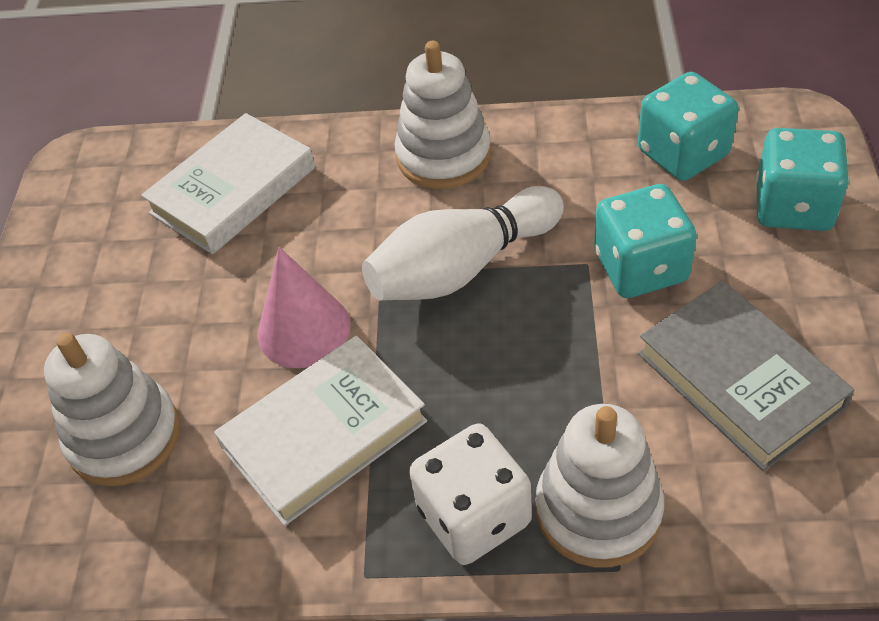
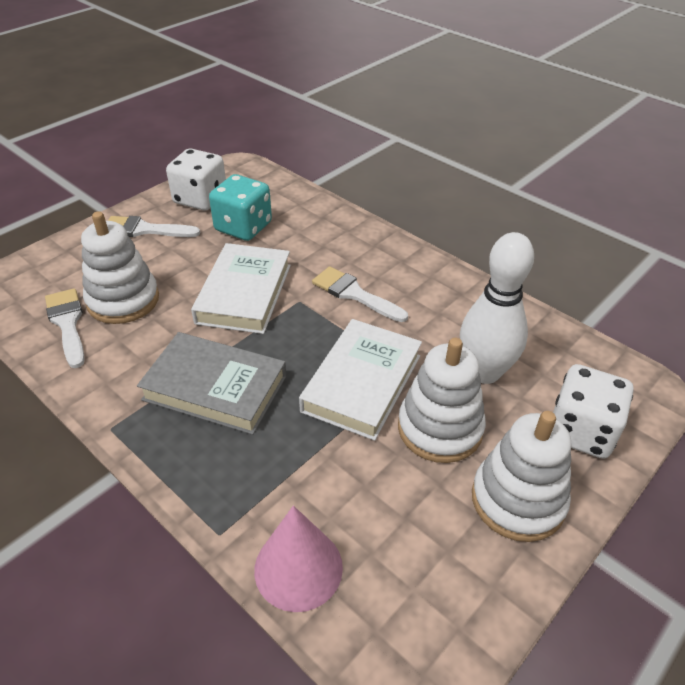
turquoise dice: [594,184,697,298] [638,72,739,181] [756,128,849,231] = 3 -> [209,174,272,241] = 1
white brush: none = 0 -> [45,288,85,368] [108,216,200,237] [312,266,408,322] = 3
white dice: [409,423,532,565] = 1 -> [166,149,226,211] [553,364,634,459] = 2

